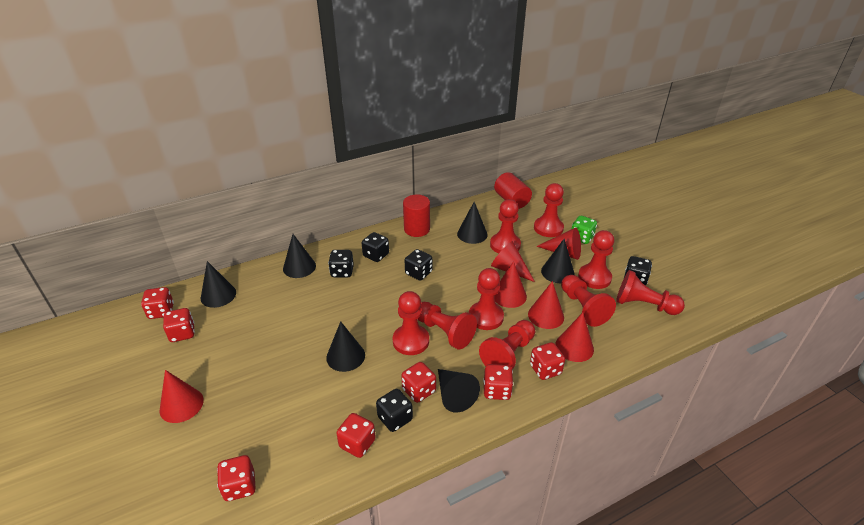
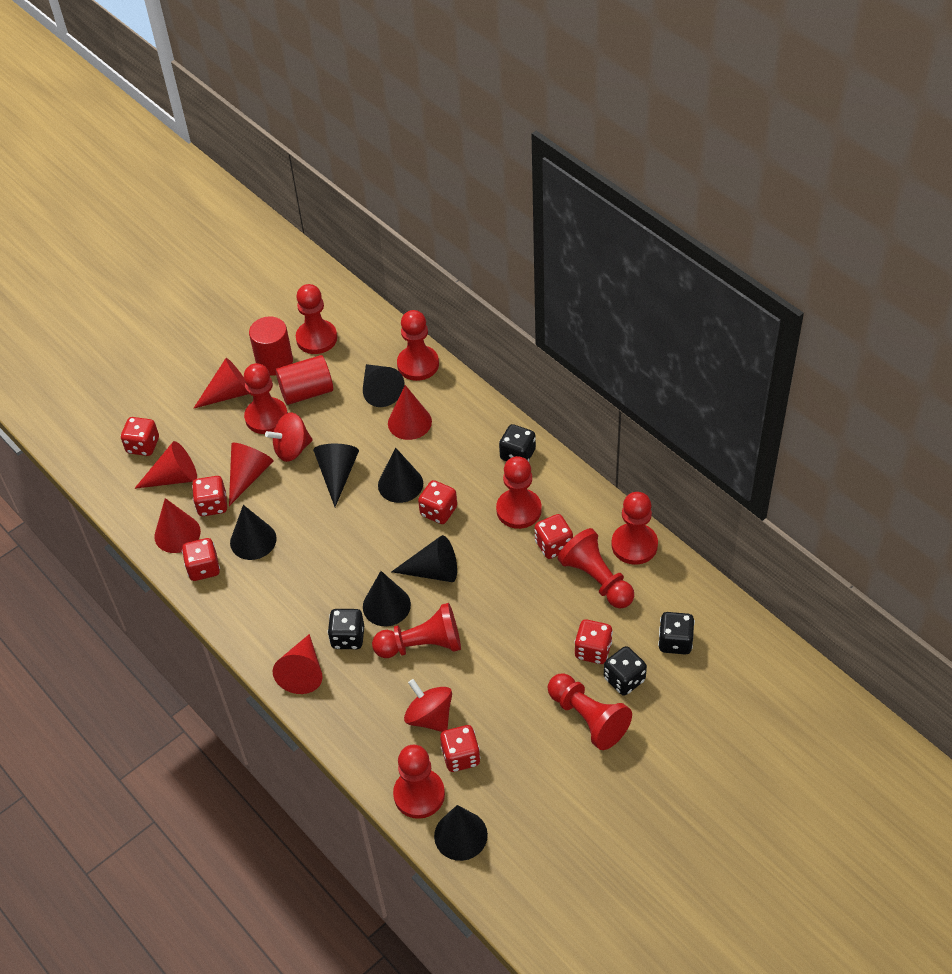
black cone: [201,261,236,308] [283,234,316,278] [326,321,365,372] [438,369,480,413] [457,202,488,244] [541,239,575,283] = 6 -> [230,505,277,560] [313,444,359,507] [363,364,404,407] [363,571,411,626] [378,447,423,503] [391,535,457,582] [434,805,488,861] = 7
black dice: [328,250,354,277] [362,232,389,262] [376,389,413,432] [405,249,432,281] [624,256,652,286] = 5 -> [328,609,364,649] [499,424,536,462] [604,646,647,696] [658,612,695,655] = 4
green dice: [572,216,597,244] = 1 -> none = 0
red spinning top: none = 0 -> [265,413,313,462] [404,679,452,732] = 2

